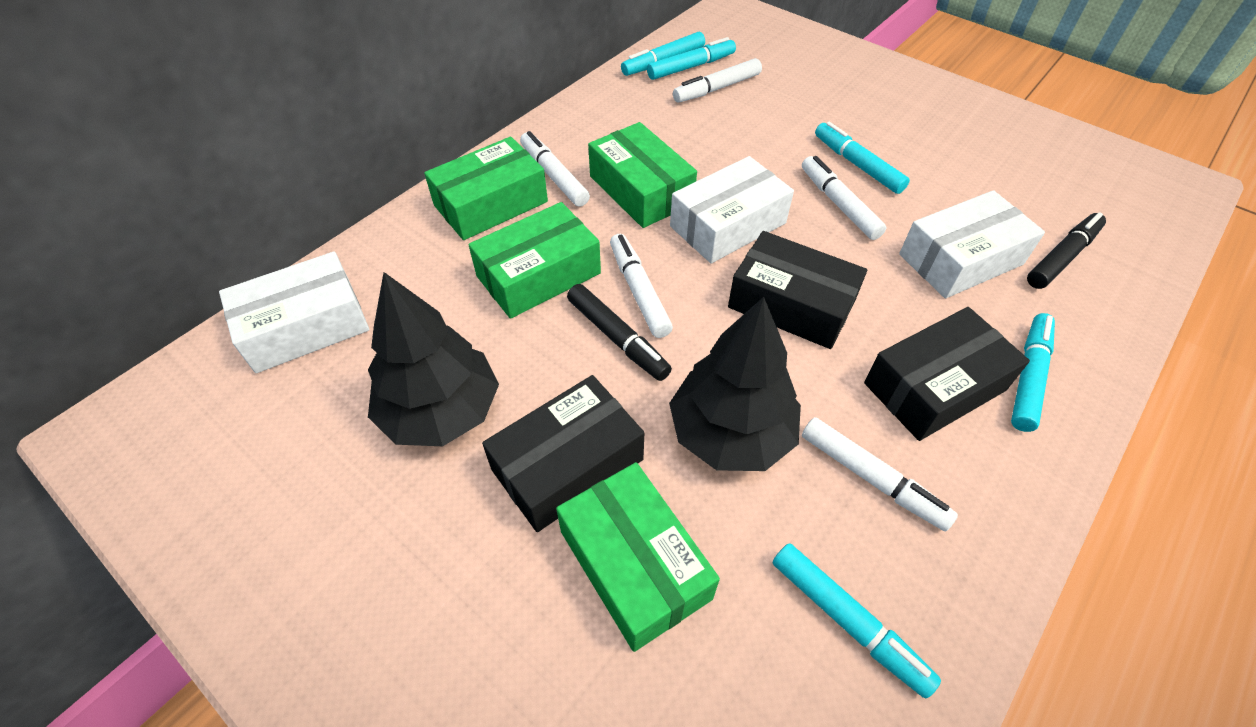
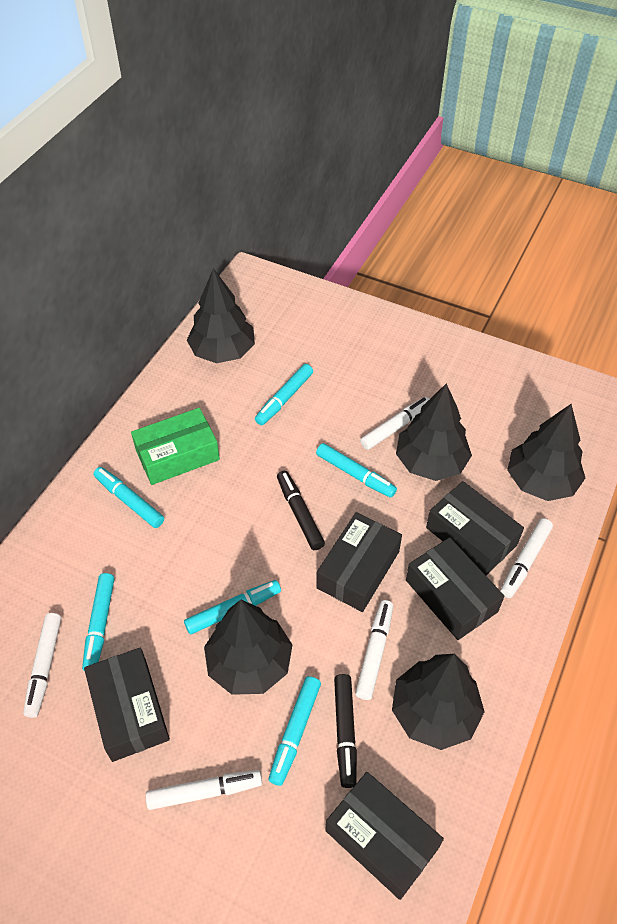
black box: [482,375,644,532] [728,231,867,349] [864,307,1030,441] = 3 -> [84,648,170,762] [316,512,402,612] [325,772,444,900] [406,537,505,640] [426,481,524,575] = 5
black tree: [368,272,499,446] [669,297,801,471] = 2 -> [187,268,255,363] [204,600,292,695] [392,654,485,750] [396,383,472,481] [507,404,585,501] = 5
green box: [424,137,548,240] [469,202,601,319] [556,462,720,652] [588,122,697,228] = 4 -> [131,408,220,485] = 1
turquoise marker: [621,32,705,76] [647,37,736,80] [773,543,941,699] [815,122,910,194] [1011,313,1055,432] = 5 -> [82,573,114,671] [93,467,164,528] [184,580,281,634] [255,364,313,425] [269,676,321,786] [316,443,397,498] = 6
white box: [219,252,369,373] [670,156,794,263] [899,190,1045,298] = 3 -> none = 0

